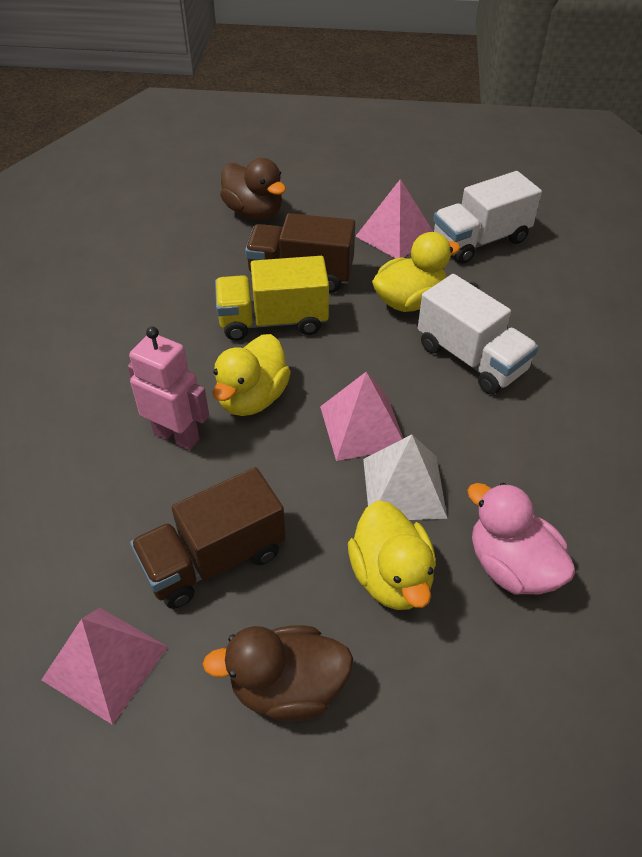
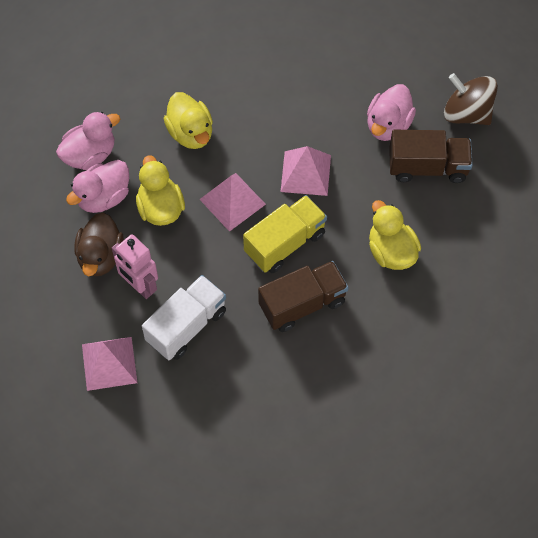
brown duck: [202,625,354,721] [220,158,286,220] = 2 -> [74,213,124,276] = 1
brown spinning top: none = 0 -> [444,73,498,125] = 1
pink duck: [467,483,575,595] = 1 -> [56,111,120,170] [66,160,129,213] [367,84,416,141] = 3
white pyramid: [363,434,447,520] = 1 -> none = 0
white truck: [418,274,538,394] [433,171,542,264] = 2 -> [142,275,226,360] = 1

